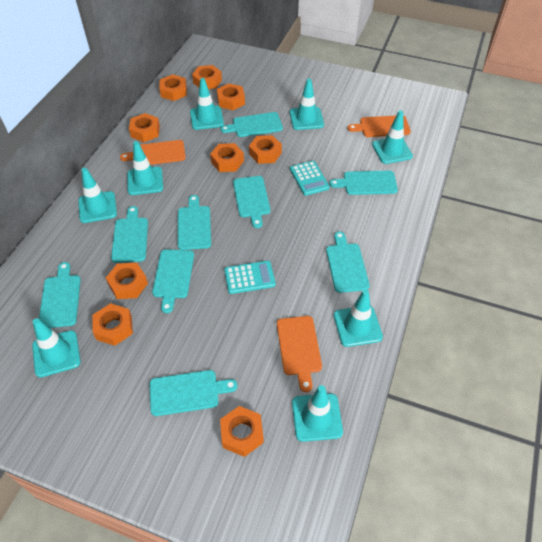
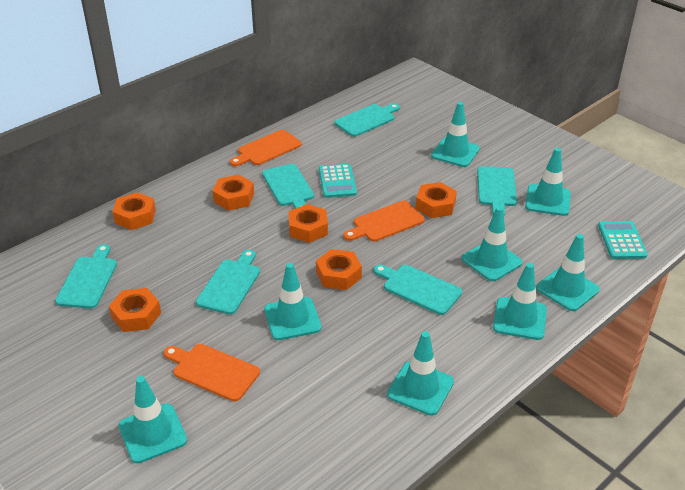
orange nut: [92,303,133,346] [106,263,148,299] [129,113,160,142] [159,74,187,101] [192,65,222,89] [210,143,244,172] [217,83,245,110] [220,406,264,457] [249,135,282,164] = 9 -> [109,288,161,332] [113,192,156,230] [213,175,254,211] [288,204,328,243] [316,249,362,290] [416,182,457,218] = 6
turquoise cutting board: [39,262,81,328] [111,206,148,263] [150,370,238,416] [152,249,194,313] [178,195,211,250] [220,112,283,137] [233,176,271,228] [326,231,370,293] [329,171,398,195] = 9 -> [55,244,117,309] [196,250,260,315] [262,164,314,209] [334,103,400,137] [374,264,462,315] [477,166,517,216] = 6

